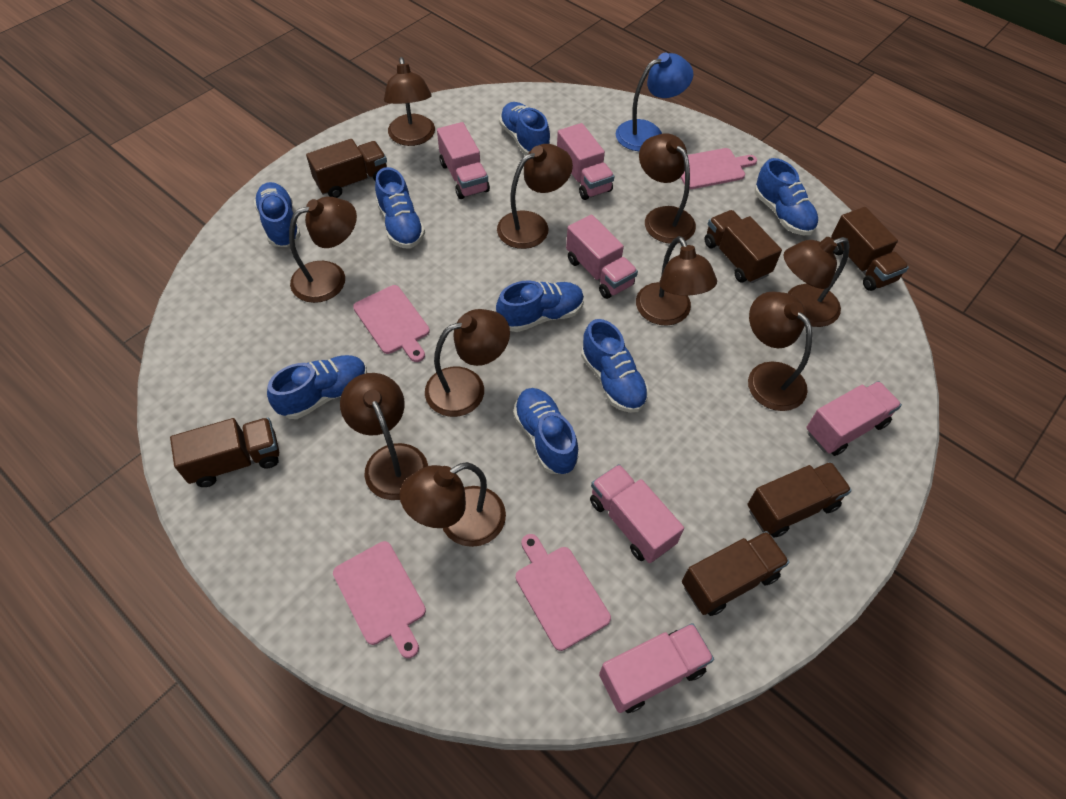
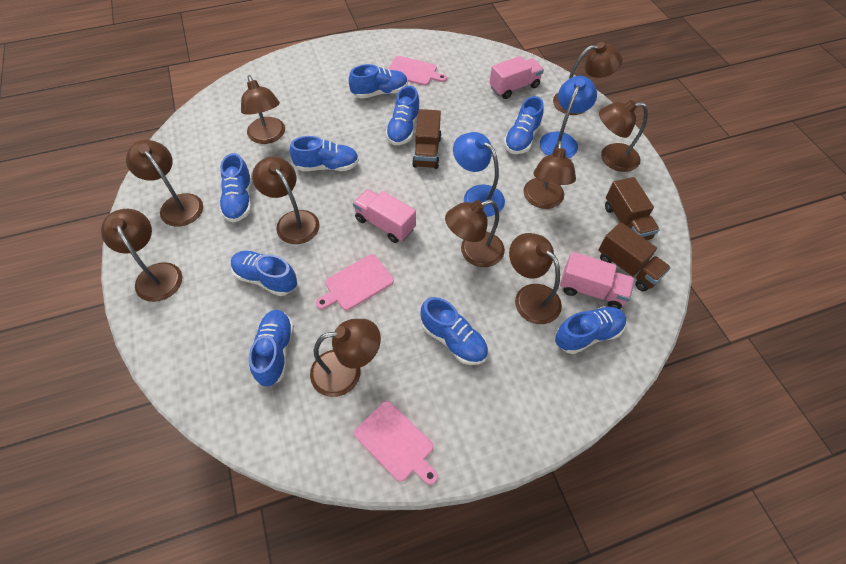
blue lamp: [616,53,693,151] = 1 -> [453,132,505,217] [540,76,597,158] = 2
blue shoe: [254,182,301,247] [267,355,367,419] [375,167,425,249] [496,280,584,332] [499,102,551,155] [513,388,579,474] [581,319,649,413] [755,158,819,235] = 8 -> [219,153,252,223] [231,251,297,296] [249,310,294,387] [290,136,359,171] [349,64,408,99] [385,86,420,145] [421,297,488,365] [504,96,544,154] [555,307,626,354] = 9
brown truck: [170,418,279,487] [306,139,387,198] [682,531,789,616] [704,210,782,283] [747,462,852,538] [831,207,909,291] = 6 -> [412,109,441,169] [598,222,671,291] [605,177,660,240] = 3
pink cutting board: [333,541,426,658] [353,285,430,362] [516,534,611,651] [680,148,757,189] = 4 -> [316,254,394,311] [354,401,438,485] [388,56,447,86] = 3
pink truck: [437,122,490,199] [557,123,614,200] [566,215,638,299] [590,464,684,563] [599,623,714,713] [806,381,902,456] = 6 -> [353,189,416,243] [489,56,544,99] [560,252,635,309] = 3

